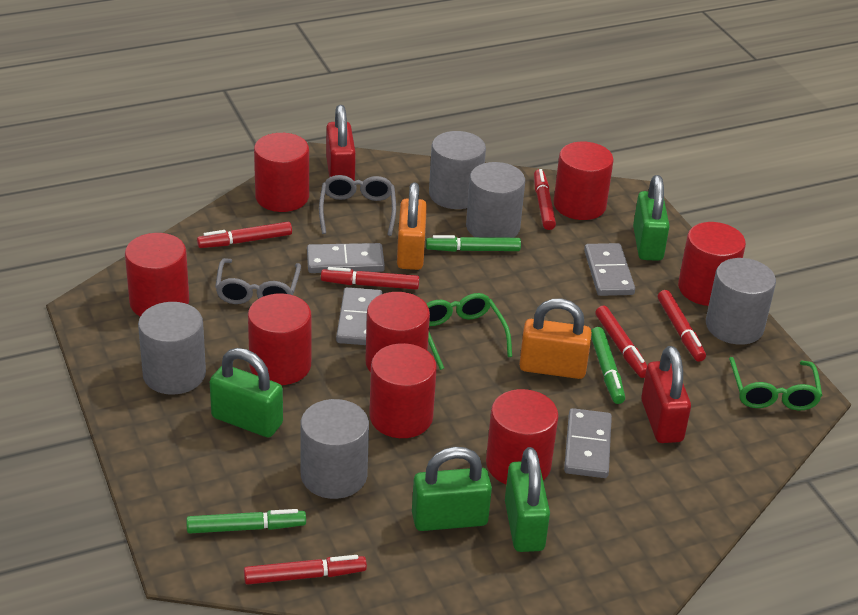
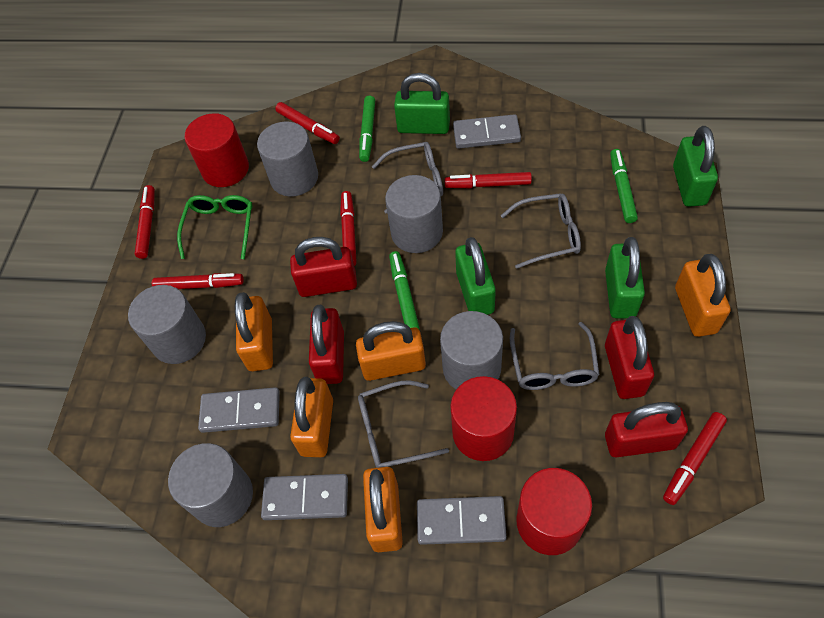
green glasses: [426,293,512,370] [729,357,822,411] = 2 -> [177,195,252,259] = 1
grey glasses: [215,258,301,304] [319,175,396,236] = 2 -> [358,380,449,468] [372,142,443,213] [501,193,581,269] [510,322,599,390] = 4
orange padlock: [397,182,427,270] [519,299,592,379] = 2 -> [235,292,273,372] [290,377,333,457] [356,321,426,381] [363,467,403,552] [675,254,731,337] = 5
red cylinder: [125,233,189,317] [248,293,311,385] [254,133,309,212] [365,292,430,372] [369,343,437,438] [486,389,559,484] [553,142,614,220] [678,222,746,306] = 8 -> [185,113,249,187] [450,376,517,461] [516,468,592,555] = 3
red padlock: [326,105,356,181] [641,346,691,443] = 2 -> [290,237,357,297] [309,305,344,384] [605,316,654,399] [605,402,688,457] = 4

